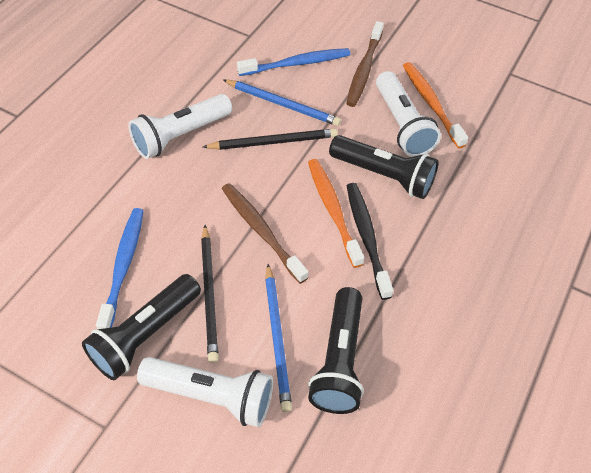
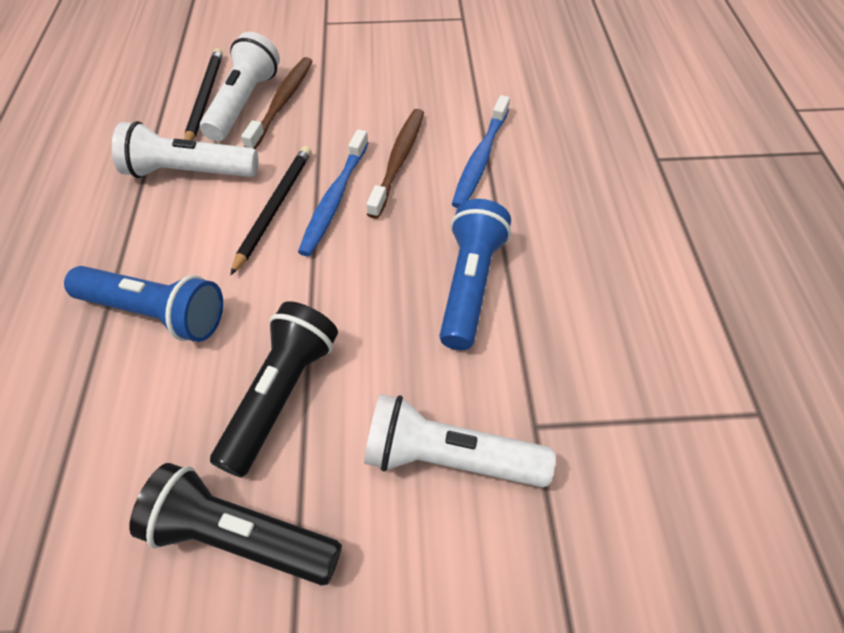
black flashlight: [82,274,201,380] [308,287,364,414] [329,135,439,199] = 3 -> [129,463,342,586] [210,301,338,478] = 2
black toothbrush: [347,183,393,300] = 1 -> none = 0
blue flashlight: none = 0 -> [64,266,223,342] [439,199,511,350] = 2
blue pencil: [223,79,341,126] [265,264,292,412] = 2 -> none = 0
orange toothbrush: [308,159,364,268] [403,62,468,148] = 2 -> none = 0

